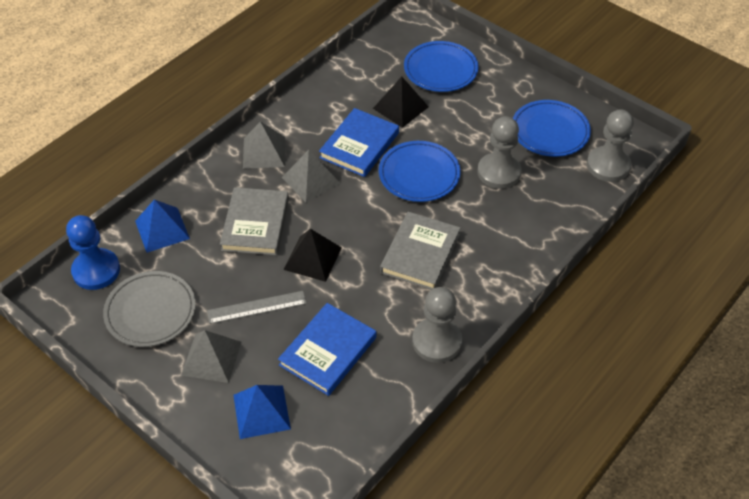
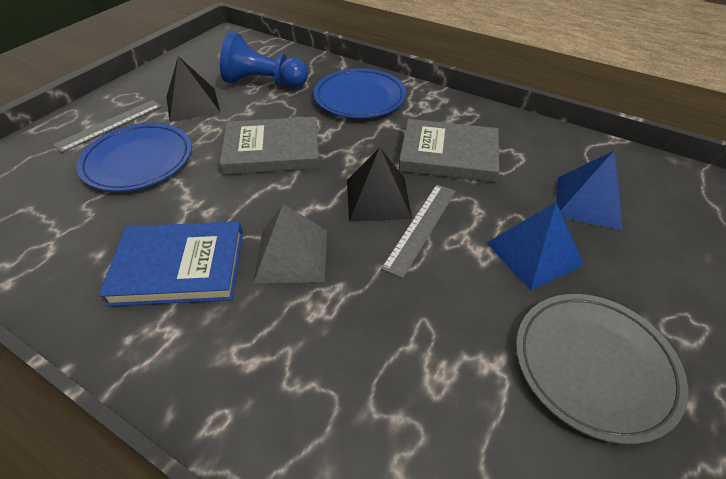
blue book: [278,303,376,396] [319,108,399,177] = 2 -> [99,221,243,307] = 1
blue plate: [379,141,460,202] [404,41,479,92] [513,100,591,157] = 3 -> [77,123,192,192] [314,68,406,118] = 2
grey pawn: [412,287,462,363] [477,116,521,189] [587,109,634,182] = 3 -> none = 0
grey pyramid: [181,330,241,383] [243,121,285,169] [282,150,341,203] = 3 -> [254,204,327,283] = 1
grey ruler: [207,291,307,324] = 1 -> [53,100,162,153] [381,184,456,278] = 2

